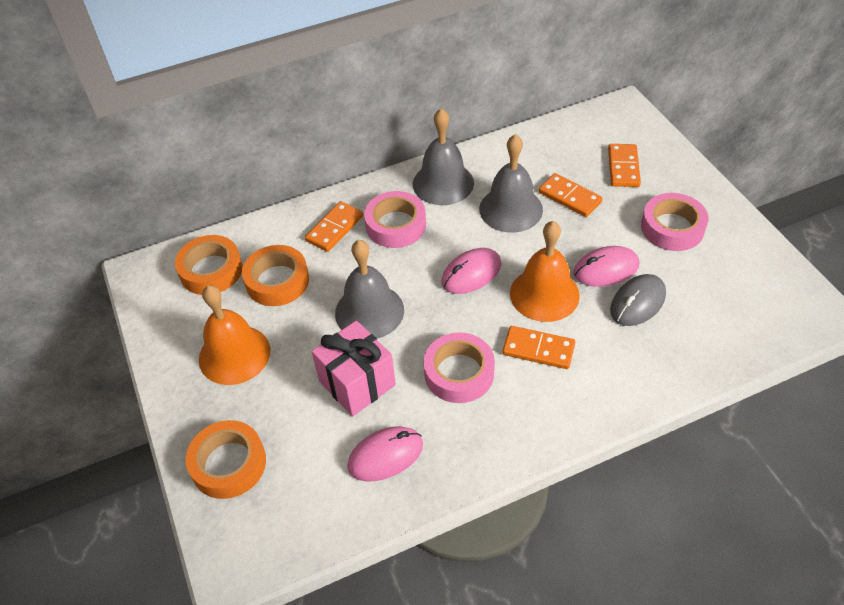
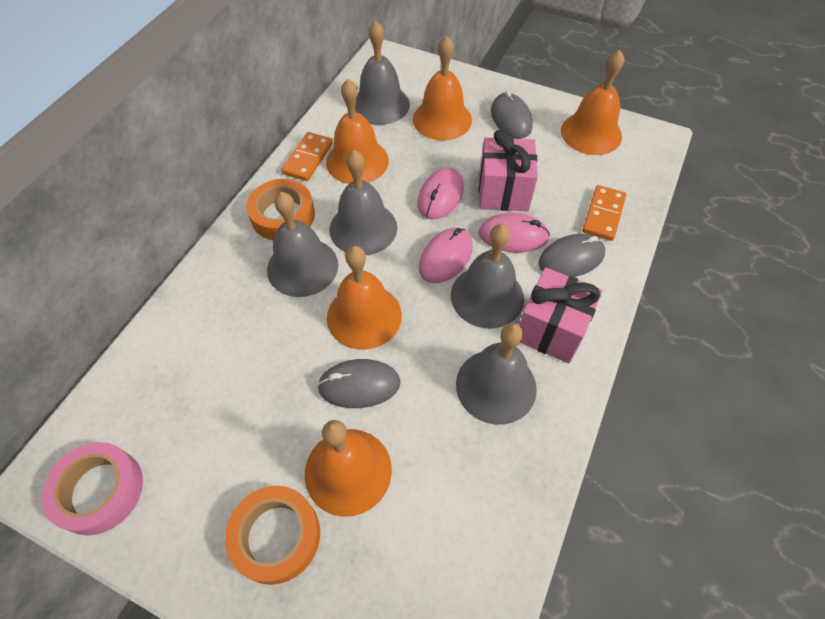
grey bell: [335,240,404,339] [413,108,474,205] [479,134,543,233] = 3 -> [267,192,338,297] [330,150,397,255] [355,20,410,125] [451,224,524,329] [456,323,537,425] = 5
grey mouse: [610,274,666,326] = 1 -> [317,359,400,408] [491,90,533,139] [538,234,605,277] = 3
orange bell: [199,285,270,385] [510,221,580,322] = 2 -> [305,420,392,517] [326,79,389,184] [327,246,402,350] [413,36,472,140] [561,50,624,155] = 5
orange domino: [305,201,363,252] [503,326,575,369] [539,173,603,217] [608,144,641,187] = 4 -> [281,132,333,181] [582,185,626,241] = 2
orange tape: [175,235,243,295] [186,420,266,499] [242,245,309,306] = 3 -> [225,486,320,585] [247,179,315,240] = 2
pink gift: [312,321,396,416] = 1 -> [479,130,538,211] [519,267,603,364] = 2
pink tape: [364,191,426,248] [423,332,495,403] [641,193,708,251] = 3 -> [42,442,143,536] = 1

